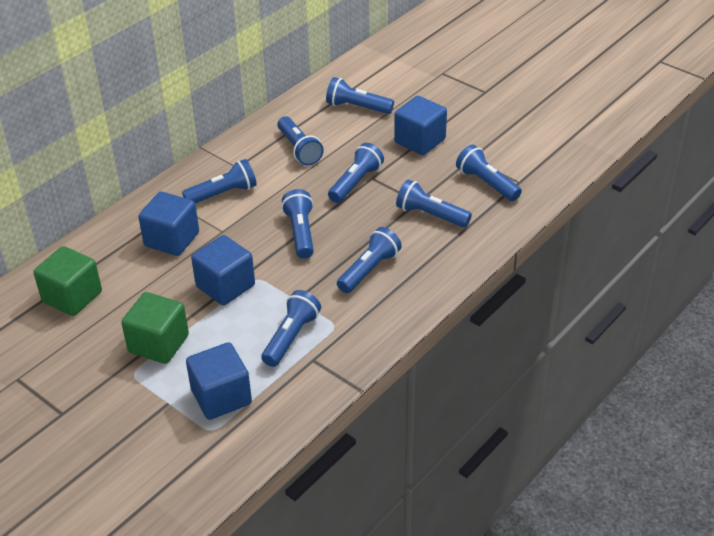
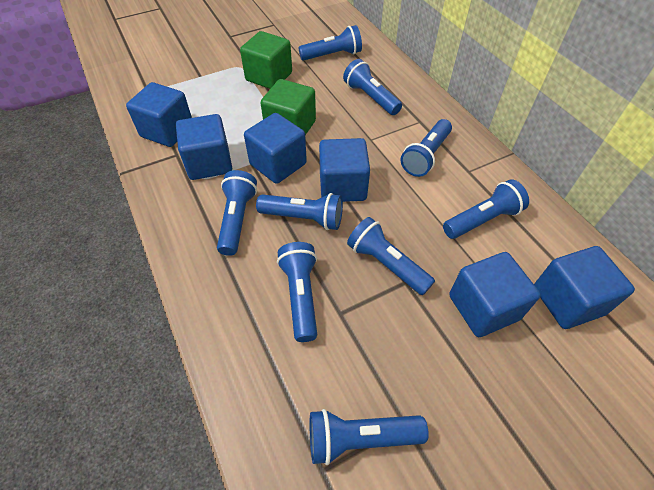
blue cube: [138,192,199,256] [186,342,252,420] [191,235,255,306] [394,96,447,155] = 4 -> [126,82,192,147] [176,114,232,180] [244,113,307,184] [319,138,370,202] [449,252,541,337] [534,246,635,329] = 6

